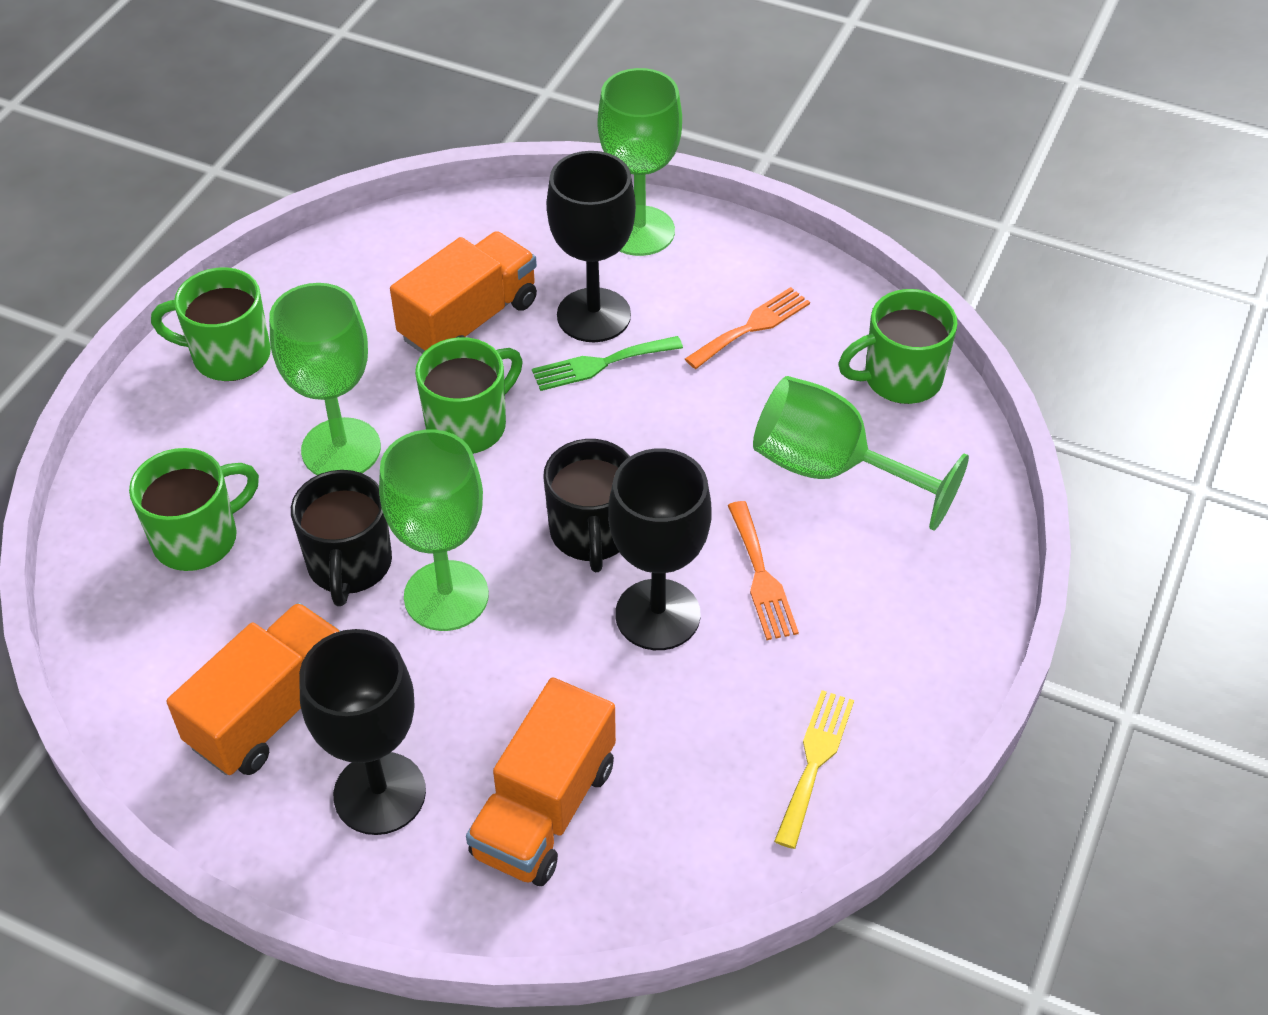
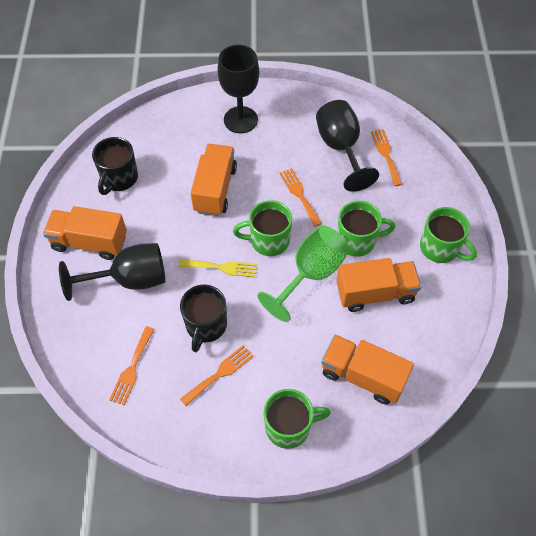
green fork: [532,336,683,391] = 1 -> none = 0
green goblet: [269,283,381,475] [379,429,489,631] [598,68,682,256] [753,376,969,530] = 4 -> [258,225,349,322] = 1
orange fork: [685,287,810,369] [728,501,799,640] = 2 -> [109,326,154,405] [180,345,254,406] [279,168,322,227] [371,129,402,186] = 4
orange truck: [166,602,340,775] [390,231,537,354] [466,677,616,886] = 3 -> [43,206,127,260] [191,144,237,216] [321,335,414,405] [336,258,421,312] = 4

